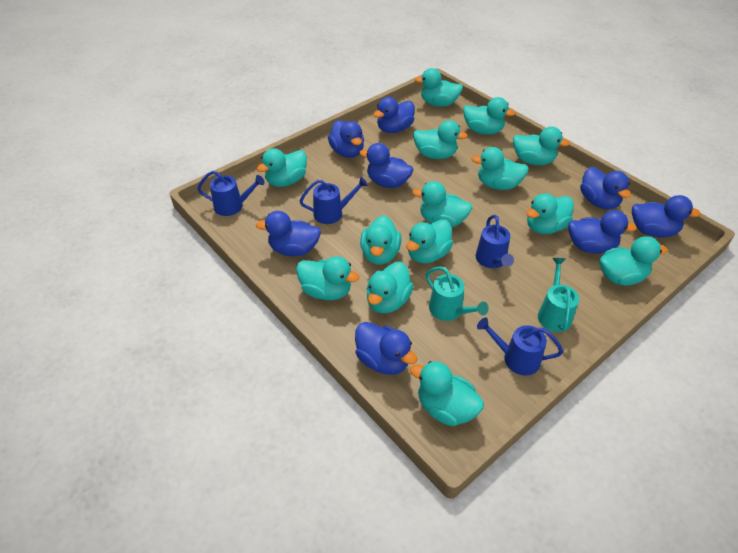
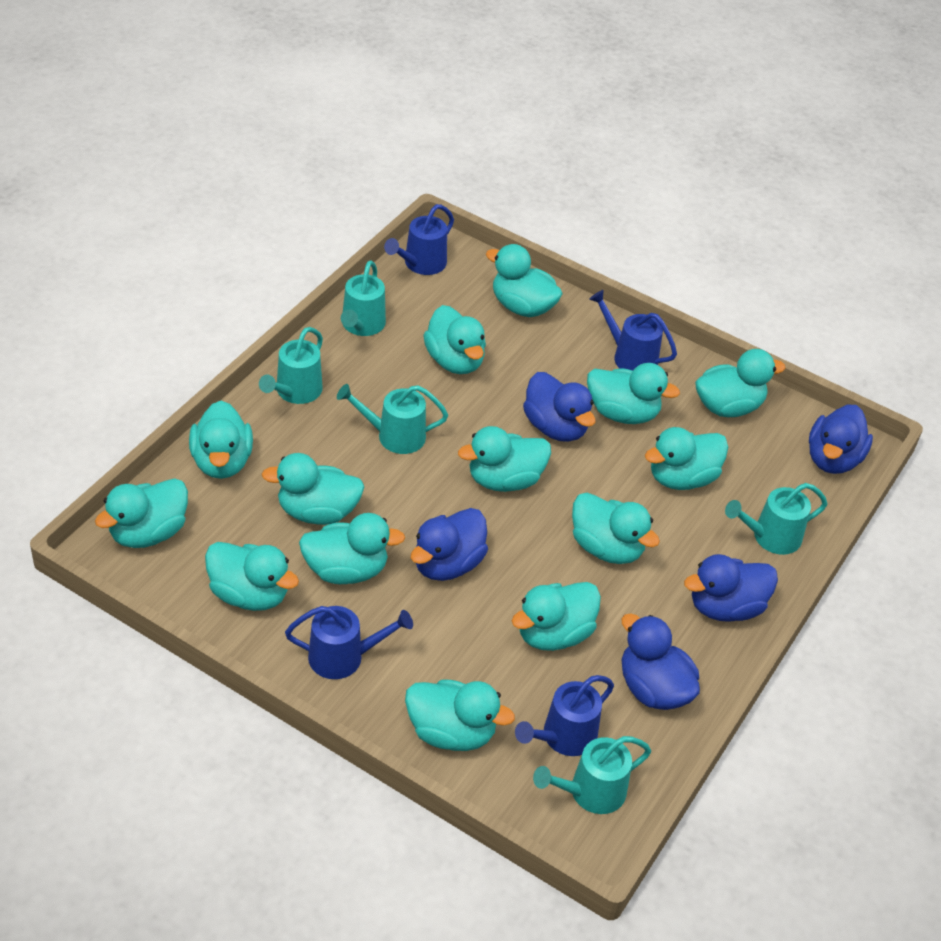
blue duck: [256,211,321,256] [328,120,364,158] [355,322,417,375] [359,143,413,188] [373,97,415,133] [568,210,637,254] [580,167,631,209] [632,195,701,238] = 8 -> [411,508,488,581] [523,372,596,442] [621,613,700,710] [684,554,778,622] [809,405,873,474] = 5
turquoise watering can: [426,267,489,321] [538,258,579,332] = 2 -> [259,327,323,404] [337,384,448,454] [341,260,386,336] [533,736,651,814] [725,483,827,555] = 5

